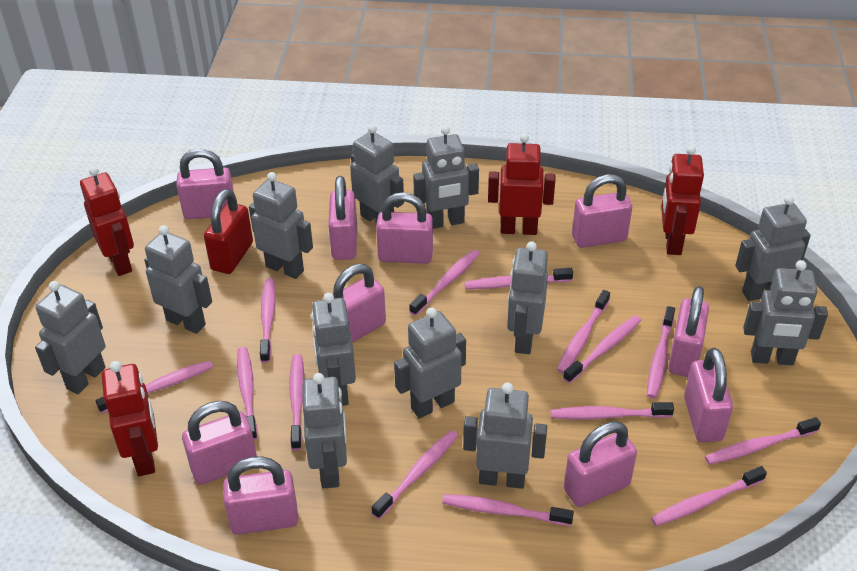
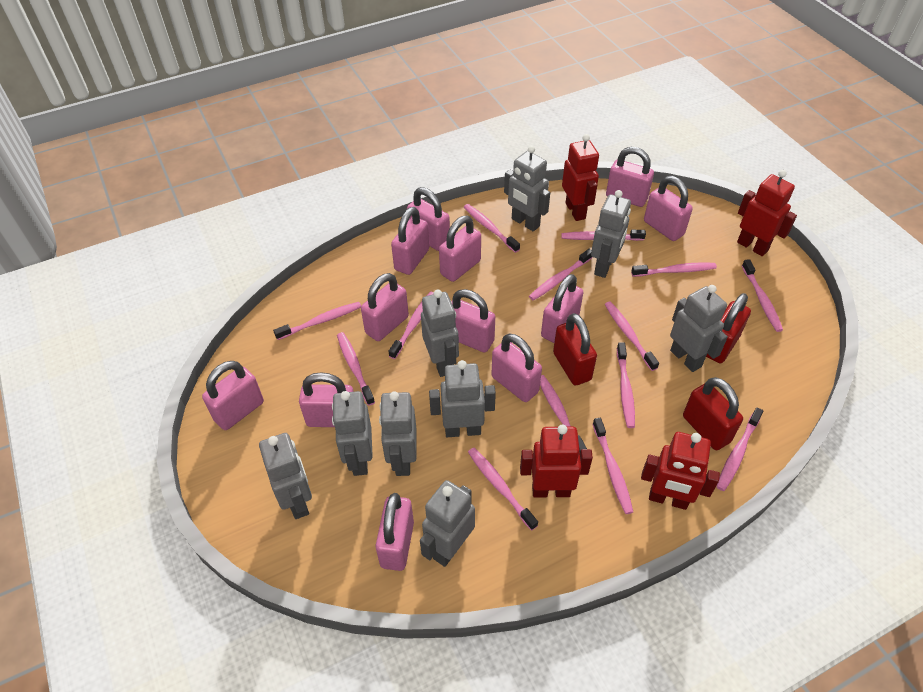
grey robot: [35,281,105,394] [144,225,212,334] [249,172,313,279] [302,373,347,488] [311,293,356,406] [350,124,404,224] [394,308,466,418] [413,126,479,229] [463,383,547,489] [507,241,548,354] [735,195,811,301] [743,260,828,365] = 12 -> [259,433,312,519] [332,391,373,476] [379,391,417,476] [420,480,475,567] [421,290,459,377] [429,360,496,437] [504,146,550,232] [591,190,631,278] [670,285,728,372] = 9
pink padlock: [176,149,234,219] [182,401,257,485] [223,456,298,535] [328,176,357,260] [333,264,386,343] [376,192,433,264] [564,421,637,507] [572,174,632,248] [668,286,709,377] [684,348,733,442] = 10 -> [202,361,264,430] [299,372,354,427] [361,273,409,341] [375,493,414,571] [391,207,429,275] [407,187,450,251] [439,216,481,282] [451,289,495,353] [491,334,542,402] [541,274,583,343] [606,147,654,207] [644,176,693,241] = 12
red padlock: [204,189,253,274] = 1 -> [553,313,597,385] [683,377,743,450] [706,293,751,363] = 3

